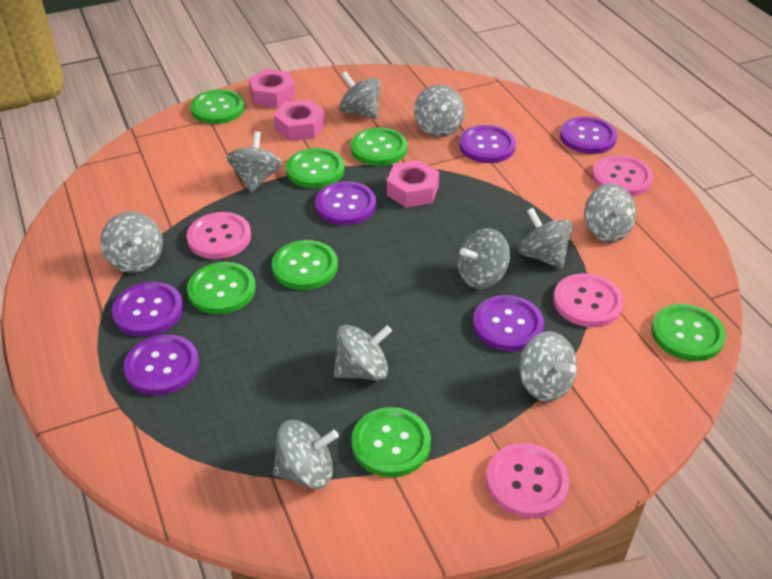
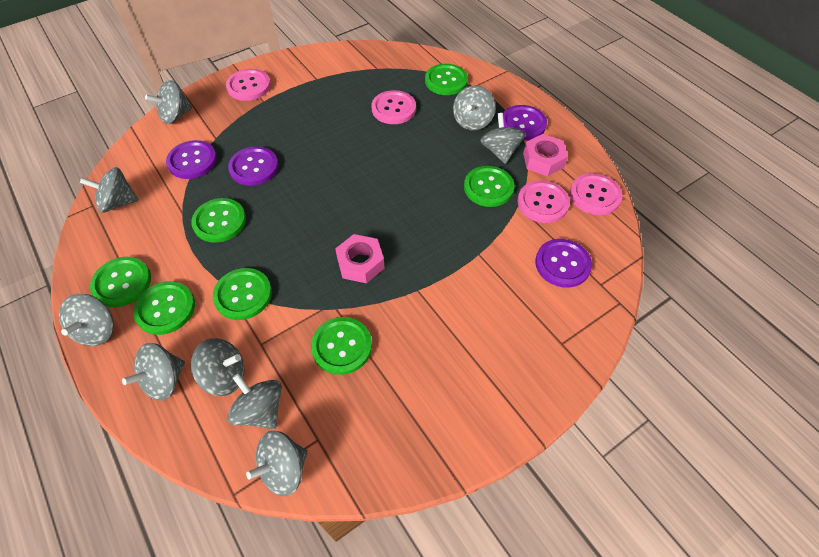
grey spinning top: [100,212,163,273] [227,131,282,192] [273,420,339,489] [334,324,392,380] [339,71,381,119] [414,85,465,137] [458,228,510,289] [518,208,573,269] [519,331,577,402] [585,183,636,243] = 10 -> [59,294,114,346] [80,167,139,213] [122,343,185,401] [145,80,193,124] [191,338,245,396] [228,373,282,429] [246,431,308,496] [453,85,495,131] [480,113,525,164] = 9
pink nut: [249,69,295,108] [274,100,325,141] [387,160,439,208] = 3 -> [335,234,384,283] [523,134,568,176] = 2
purple button: [112,282,183,337] [124,334,199,395] [315,181,376,225] [459,125,516,163] [473,295,544,352] [560,117,617,154] = 6 -> [166,140,217,179] [228,146,278,186] [503,105,547,140] [535,239,592,288] = 4

